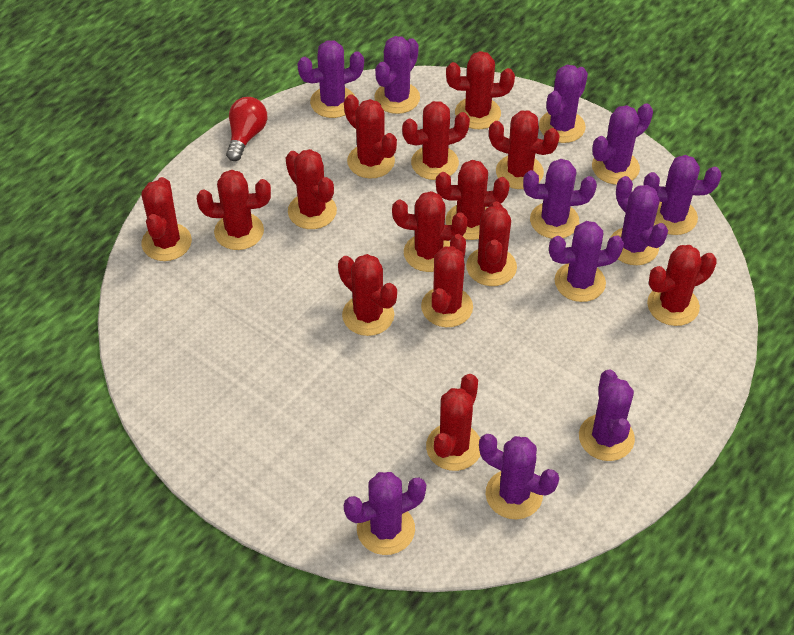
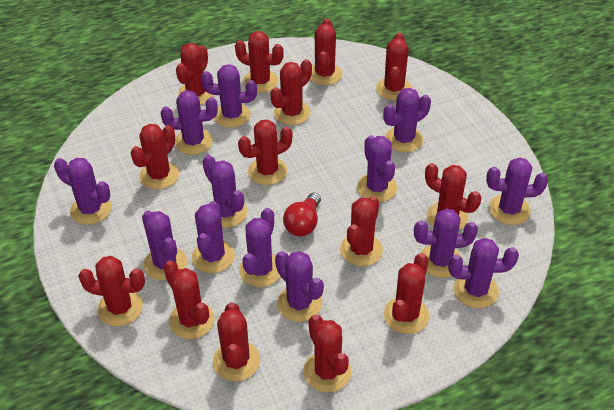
purple cactus: [297,40,364,118] [344,472,426,555] [374,36,420,114] [479,434,559,519] [523,159,597,239] [539,65,588,143] [549,221,624,302] [579,370,635,461] [592,103,653,185] [610,176,668,265] [643,155,721,235] = 11 -> [54,158,111,225] [142,211,187,280] [161,90,218,155] [192,201,235,273] [201,64,257,128] [202,155,247,228] [239,208,280,287] [275,251,324,322] [357,135,397,202] [383,88,431,152] [414,208,478,278] [448,238,519,308] [486,157,548,225] = 13

